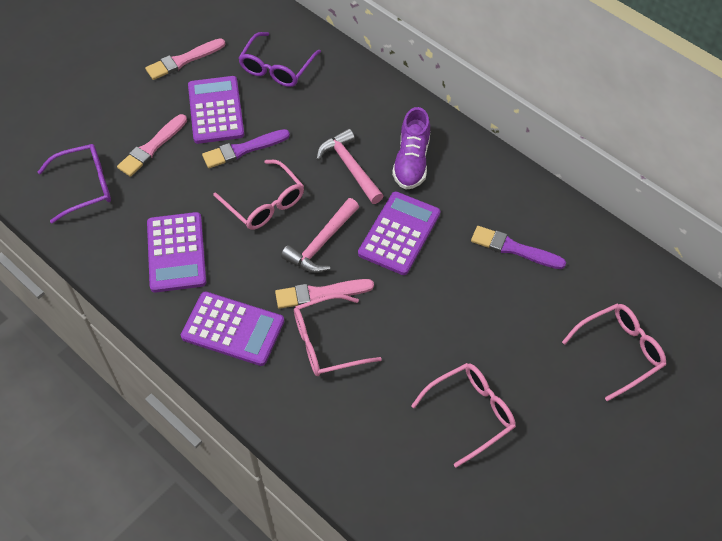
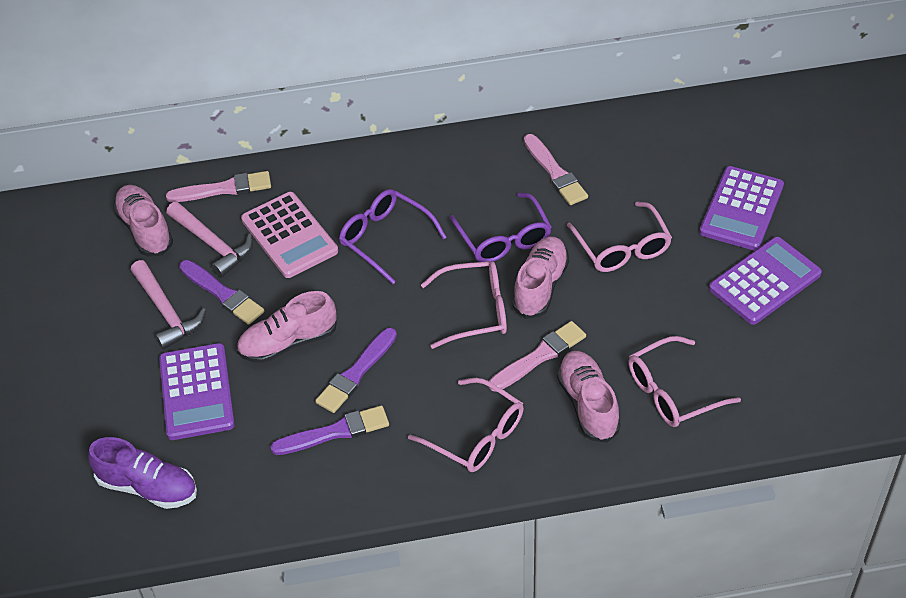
pink calculator: none = 0 -> [241,192,338,278] = 1
pink shoe: none = 0 -> [113,185,173,257] [237,291,337,363] [512,237,569,319] [557,351,621,443] = 4
purple brush: [202,129,290,168] [471,226,566,269] = 2 -> [179,260,264,325] [270,405,389,455] [315,328,397,413] = 3
purple calculator: [147,212,206,293] [181,291,284,366] [188,76,244,144] [358,192,441,275] = 4 -> [159,343,235,440] [699,166,784,251] [709,237,822,325] = 3

